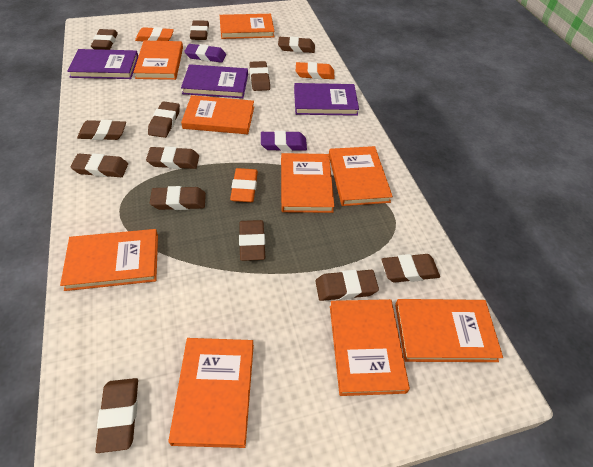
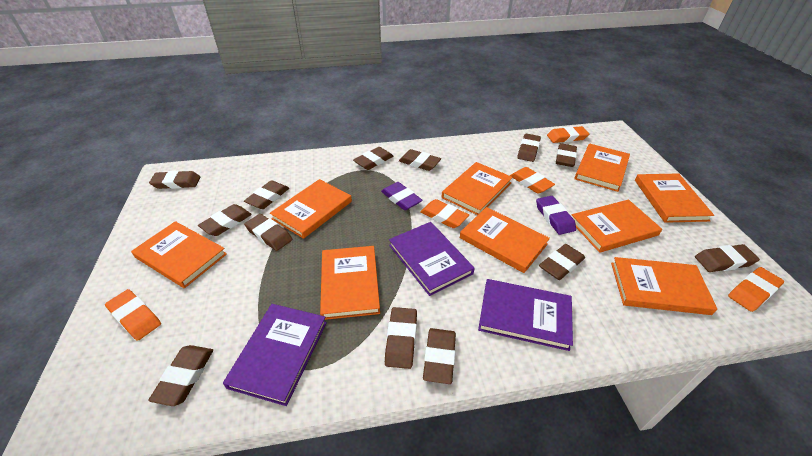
orange eraser: [135,27,174,41] [230,168,258,202] [296,62,335,79] = 3 -> [105,289,161,341] [420,199,469,228] [510,167,555,194] [547,126,589,143] [728,267,784,312] = 5

